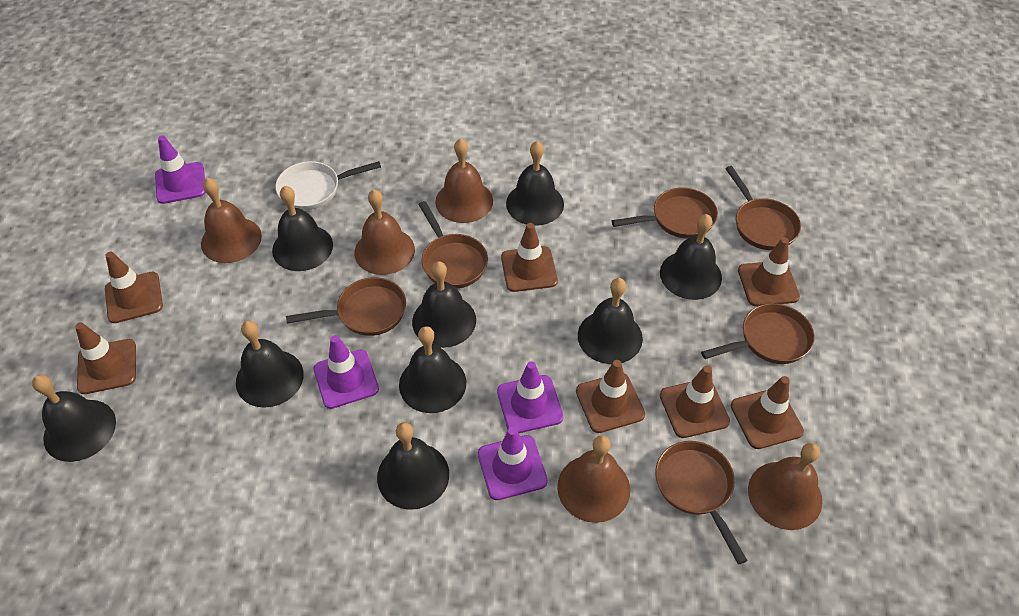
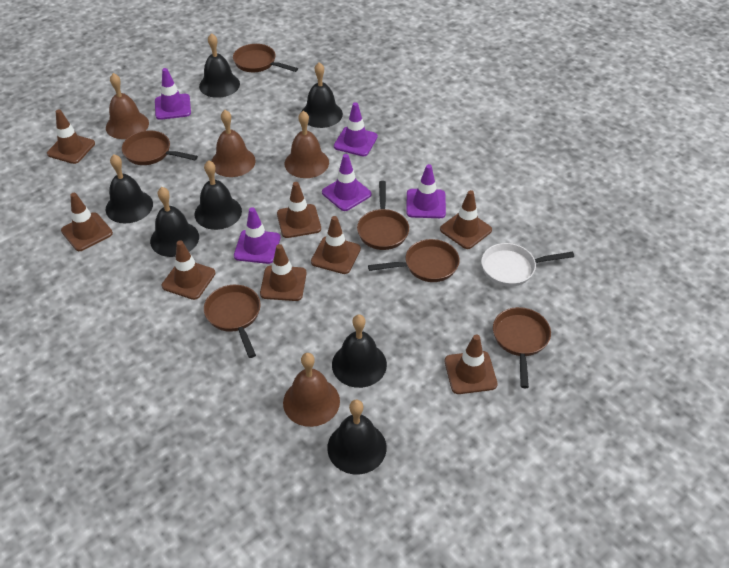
black bell: [32,375,116,462] [236,321,304,408] [272,186,333,271] [377,422,449,510] [399,326,466,413] [412,261,476,348] [506,141,564,226] [578,278,643,364] [660,214,722,300] = 9 -> [105,154,153,223] [150,187,199,257] [195,160,242,230] [199,33,240,98] [301,62,343,128] [327,400,387,474] [332,314,387,388] = 7
brown bell: [201,178,262,263] [354,189,415,275] [435,138,493,223] [557,435,630,523] [748,443,822,530] = 5 -> [106,73,149,139] [211,110,256,177] [283,353,340,427] [285,111,329,178] = 4
brown traffic cone: [75,322,136,394] [105,252,163,323] [501,223,558,292] [576,360,645,433] [660,366,730,438] [731,376,804,449] [738,237,800,306] = 7 -> [47,109,95,164] [61,193,113,251] [162,240,215,300] [260,244,307,301] [277,182,321,238] [311,216,361,274] [440,190,492,249] [445,335,498,394] = 8
purple traffic cone: [155,135,206,204] [314,335,379,409] [478,427,548,500] [497,361,563,433] = 4 -> [155,68,191,120] [234,207,280,264] [322,154,372,211] [334,102,378,156] [406,164,446,218] = 5

